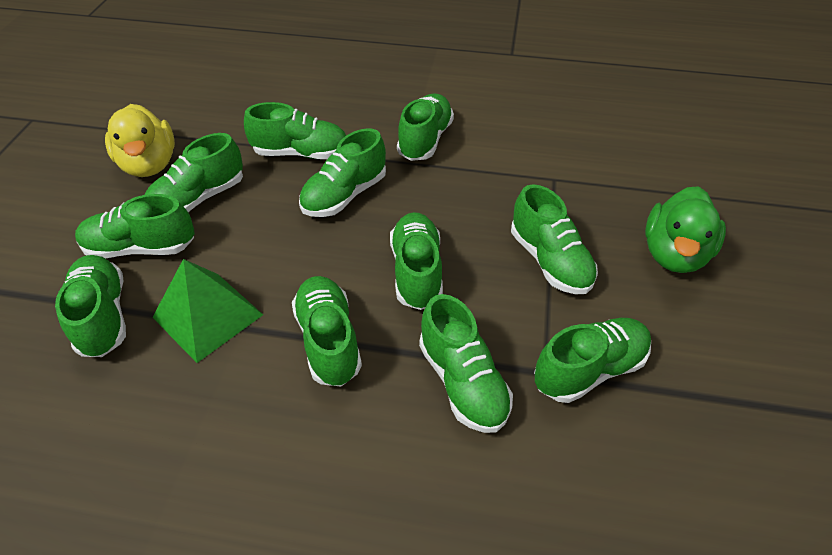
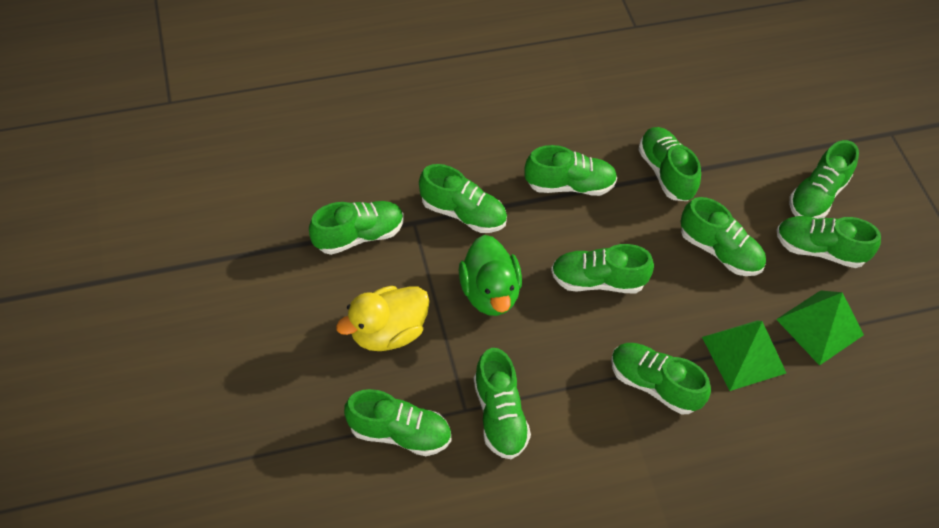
green pyramid: [152,259,263,363] = 1 -> [702,320,786,391] [776,290,864,366] = 2

